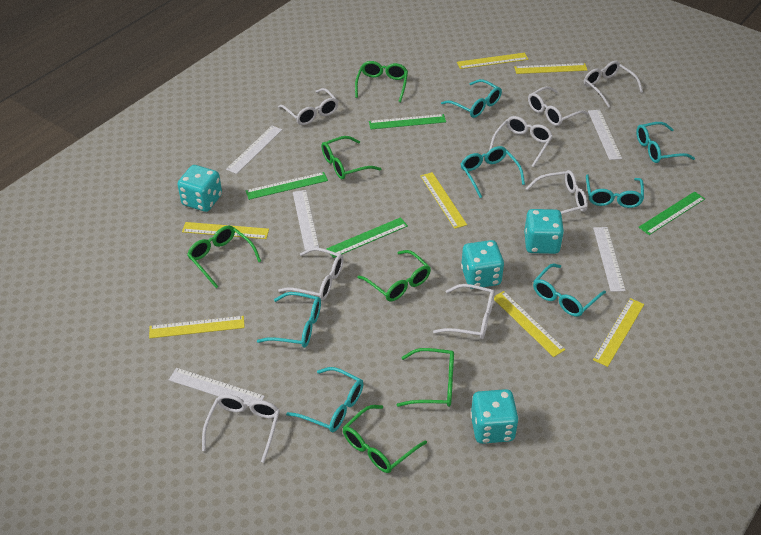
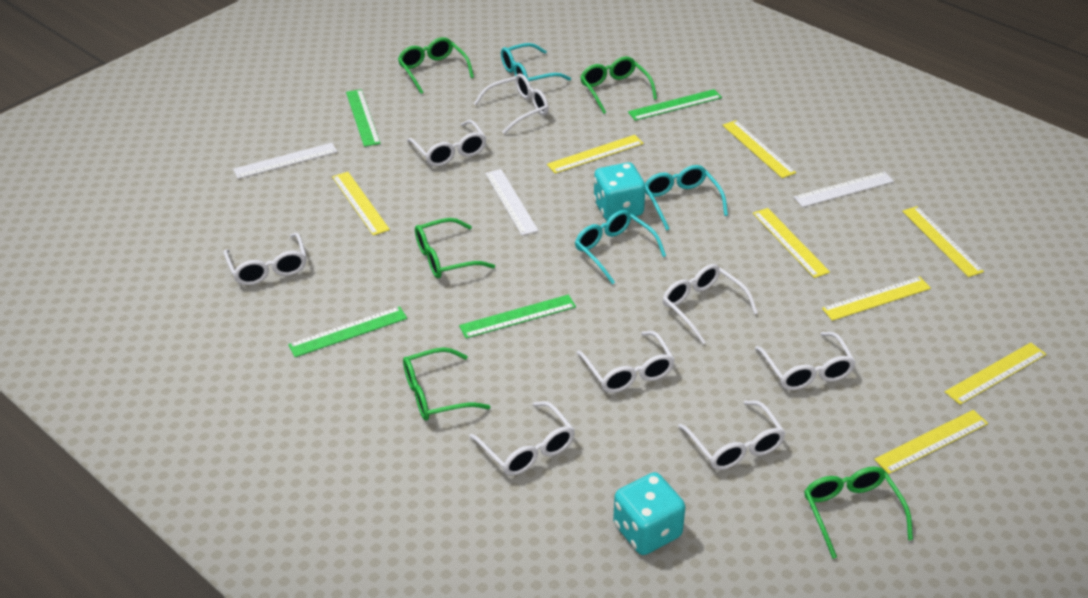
green glasses: [187,225,261,288] [321,136,381,179] [343,405,427,473] [355,61,408,102] [357,250,431,302] [397,348,454,407] = 6 -> [398,37,474,94] [403,347,491,421] [415,218,495,278] [580,56,657,114] [804,466,913,559] = 5
turquoise dice: [177,165,222,212] [461,240,504,289] [470,389,519,444] [524,209,564,254] = 4 -> [594,162,645,220] [613,472,685,555] = 2
turquoise glasses: [257,292,321,348] [286,367,363,432] [441,79,502,118] [461,146,525,198] [533,264,606,317] [586,175,644,208] [636,122,695,163] = 7 -> [501,43,571,81] [575,210,666,284] [645,165,728,231] = 3
white ruler: [169,368,265,406] [226,126,282,174] [293,190,319,250] [588,110,622,160] [593,227,626,292] = 5 -> [233,143,337,179] [485,169,539,235] [794,171,894,207] = 3
yellow ruler: [149,316,245,338] [182,222,269,239] [420,172,467,229] [457,53,528,69] [494,291,565,357] [514,63,588,74] [593,298,644,367] = 7 -> [332,172,390,236] [547,135,644,174] [722,120,796,178] [753,208,830,278] [822,277,931,321] [874,410,988,474] [902,206,984,277] [945,342,1046,405] = 8

